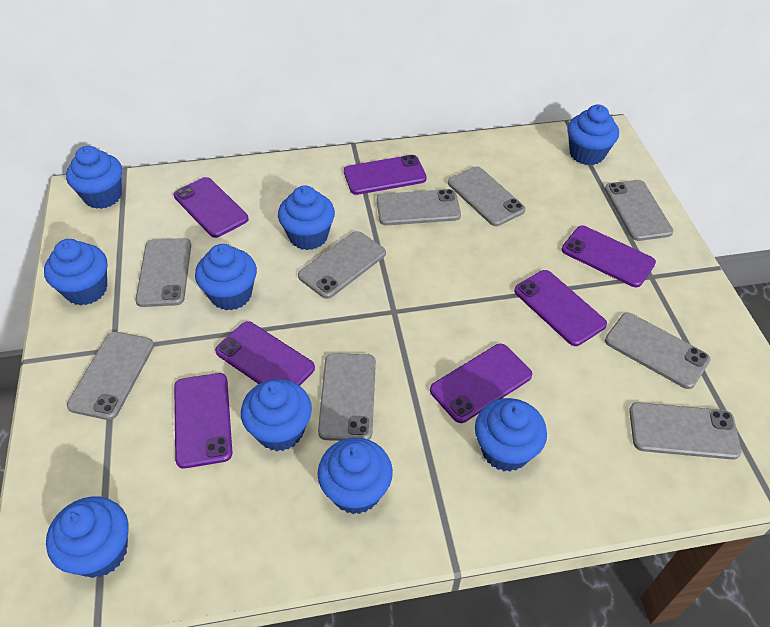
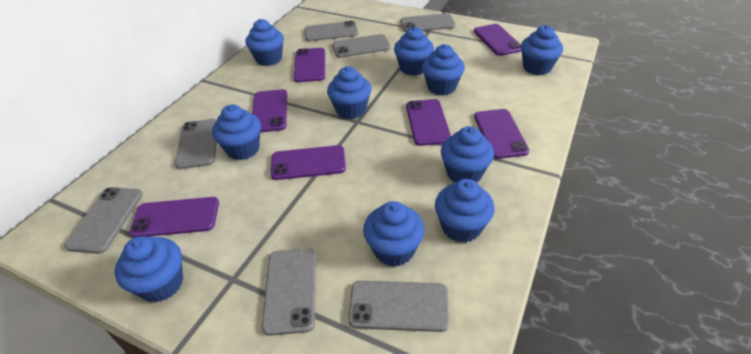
blue cupcake: [44,239,107,306] [46,496,128,578] [66,146,122,209] [195,244,257,311] [241,379,312,451] [278,186,335,250] [317,438,393,514] [475,398,547,471] [567,105,619,165] = 9 -> [115,236,183,303] [212,105,261,160] [246,19,284,66] [327,66,371,119] [363,201,425,267] [394,26,434,76] [422,44,465,96] [435,179,495,243] [441,126,494,183] [521,25,563,75] = 10
grey phone: [67,332,154,420] [135,238,191,307] [298,231,386,299] [318,353,376,441] [377,189,461,225] [448,166,525,226] [605,180,673,241] [605,313,711,389] [629,402,741,460] = 9 -> [64,187,143,254] [175,119,217,169] [262,248,316,336] [305,21,358,41] [332,34,390,58] [348,281,449,332] [401,13,455,32] = 7

